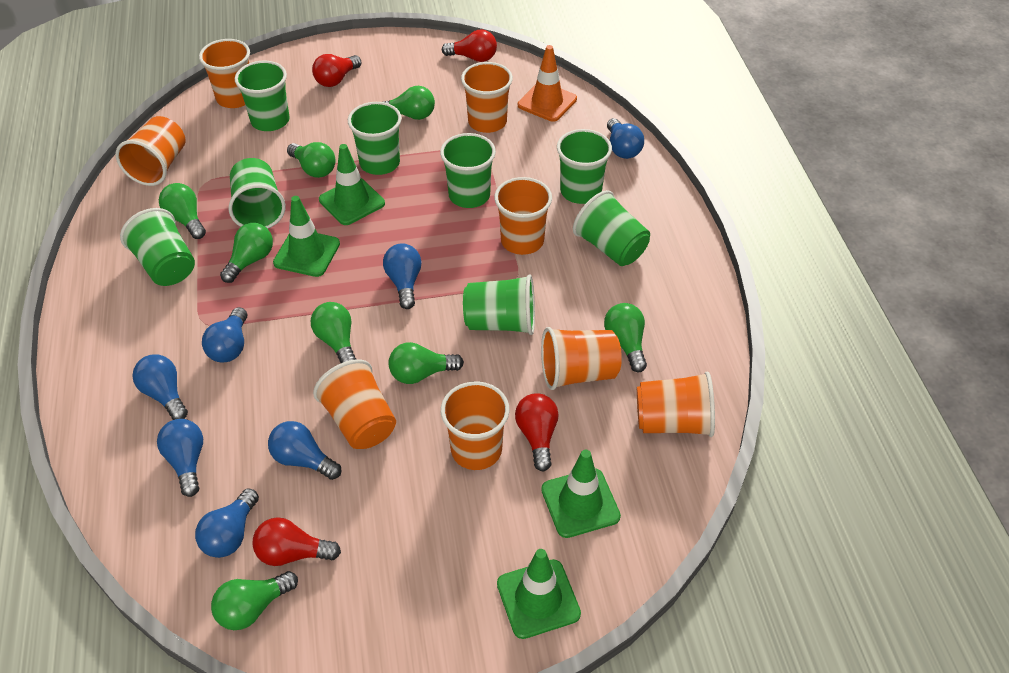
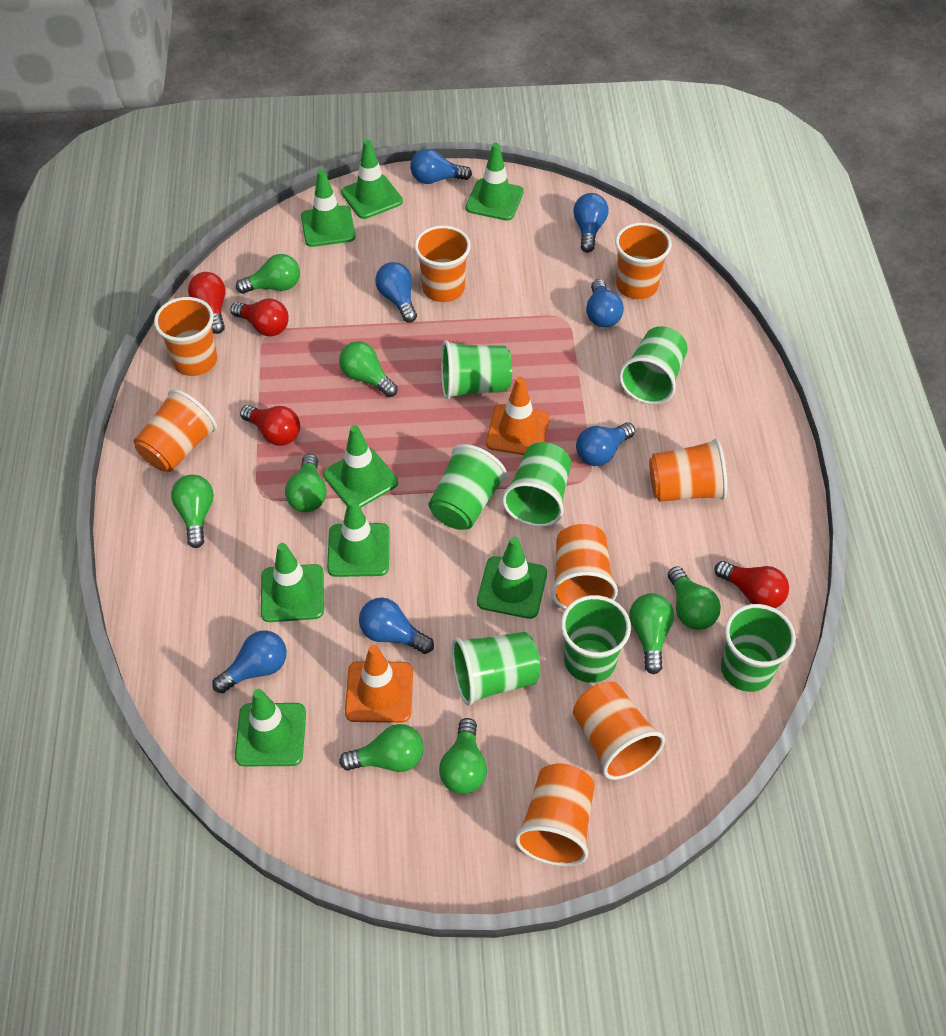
green cup: [120,208,195,286] [229,158,286,229] [235,61,290,131] [348,102,402,175] [440,133,496,208] [463,274,535,335] [557,129,612,204] [573,190,650,266] = 8 -> [429,444,507,530] [441,340,512,399] [452,632,540,706] [502,442,571,527] [561,595,631,683] [619,326,688,405] [721,604,796,692] = 7
green traffic cone: [273,196,340,277] [319,144,385,225] [497,549,581,639] [541,450,621,538] = 4 -> [235,689,306,766] [261,543,324,622] [301,169,356,247] [323,425,398,508] [327,498,390,577] [341,140,403,219] [466,143,524,221] [477,537,547,619] = 8
orange traffic cone: [518,45,577,122] = 1 -> [345,645,413,723] [486,376,550,455] = 2

